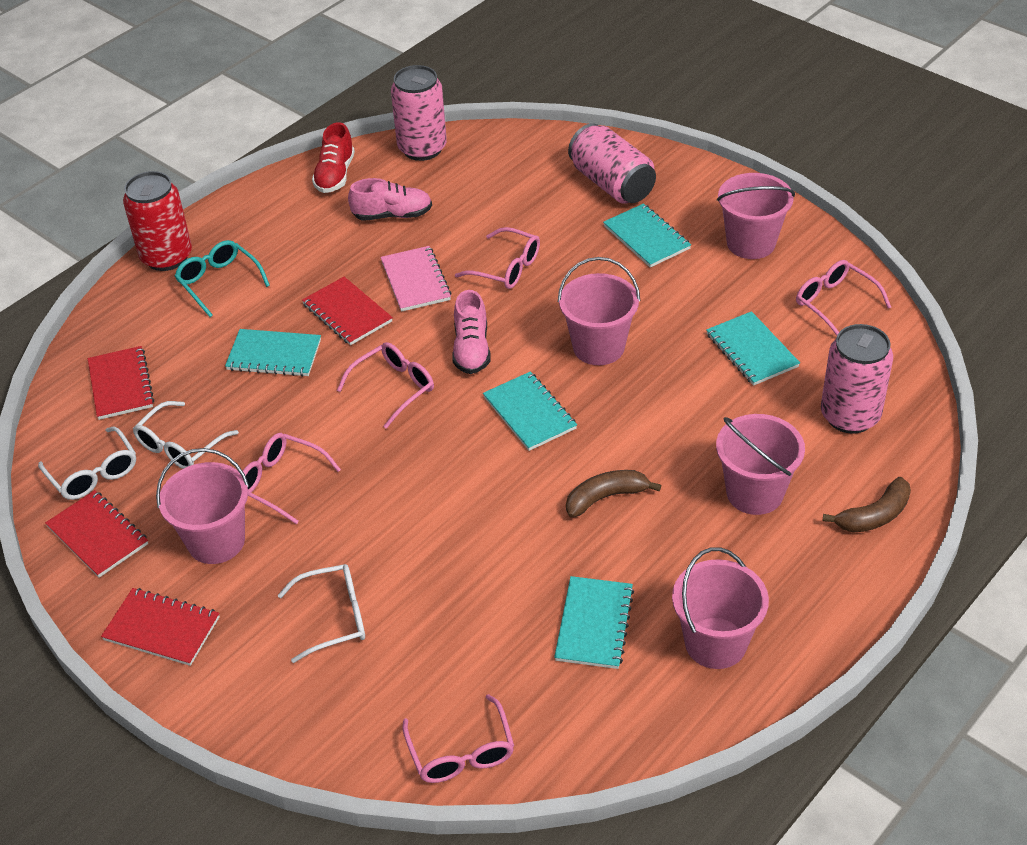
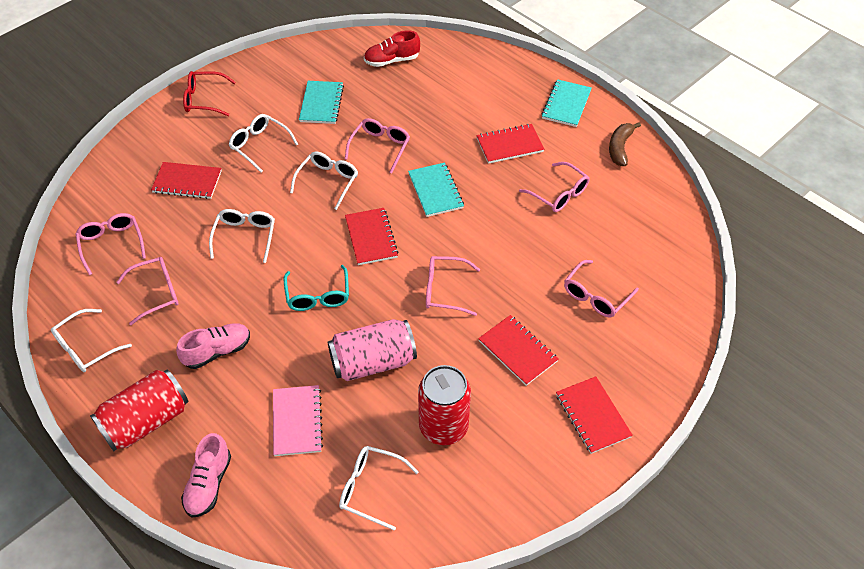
brown banana: [566,470,661,518] [822,477,911,533] = 2 -> [609,122,641,166] = 1
pink bucket: [156,448,249,564] [558,257,640,365] [672,547,769,669] [716,414,805,515] [717,173,795,259] = 5 -> none = 0
pink can: [391,65,447,161] [568,123,656,204] [821,324,893,434] = 3 -> [328,319,417,381] = 1
pink glasses: [243,433,341,524] [337,342,434,429] [402,694,514,783] [455,227,540,289] [796,260,891,335] = 5 -> [75,213,146,275] [116,257,179,325] [345,118,410,174] [426,256,480,316] [519,162,590,212] [564,260,639,317] = 6
red can: [123,171,192,271] = 1 -> [90,370,188,451] [418,365,471,445] = 2
red glasses: none = 0 -> [183,71,236,116] = 1
red notebook: [45,490,148,578] [88,346,154,420] [101,588,220,666] [302,277,393,345] = 4 -> [151,162,222,199] [345,208,398,265] [476,124,545,164] [478,315,558,386] [556,376,633,454] = 5
turquoise notebook: [225,329,321,377] [483,372,577,451] [554,576,634,669] [603,203,691,268] [706,311,800,386] = 5 -> [299,81,344,124] [408,163,464,217] [541,79,592,127] = 3
white glasses: [38,427,136,500] [133,401,239,469] [278,564,365,663] = 3 -> [51,309,132,372] [209,209,275,263] [229,114,298,173] [290,152,358,210] [339,446,419,531] = 5

